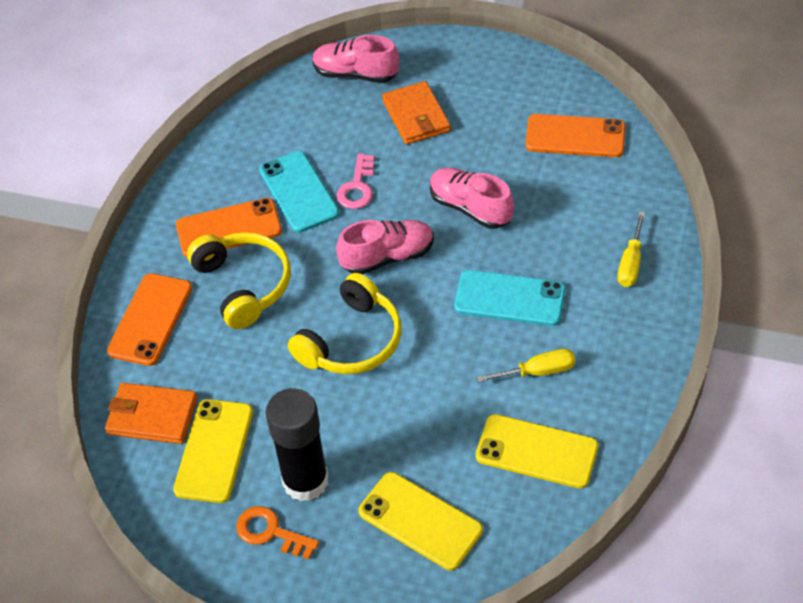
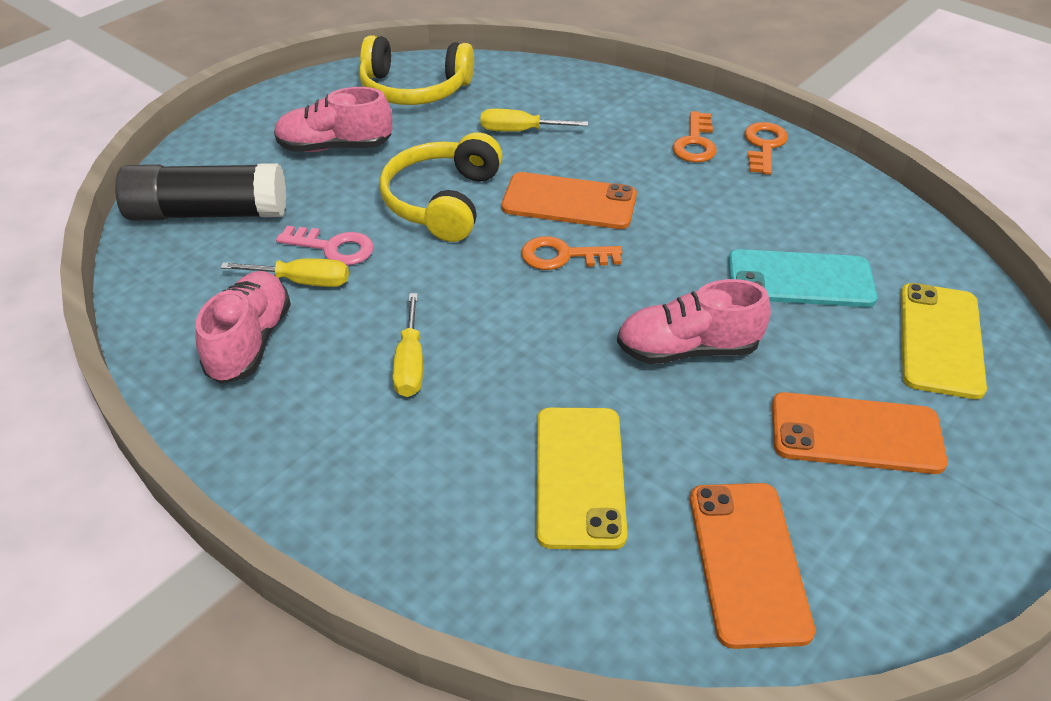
orange key: [236,506,319,559] = 1 -> [521,236,623,270] [673,111,717,162] [744,122,788,175] = 3
orange wallet: [105,383,197,444] [382,81,451,145] = 2 -> none = 0
turquoise phone: [259,151,339,232] [454,270,565,326] = 2 -> [728,249,877,307] = 1
yellow phone: [173,399,253,503] [359,472,483,570] [476,414,598,488] = 3 -> [537,408,627,550] [901,283,987,399] = 2
yellow screwdriver: [476,349,576,383] [617,212,645,287] = 2 -> [220,258,349,287] [393,293,423,397] [481,109,588,132] = 3

